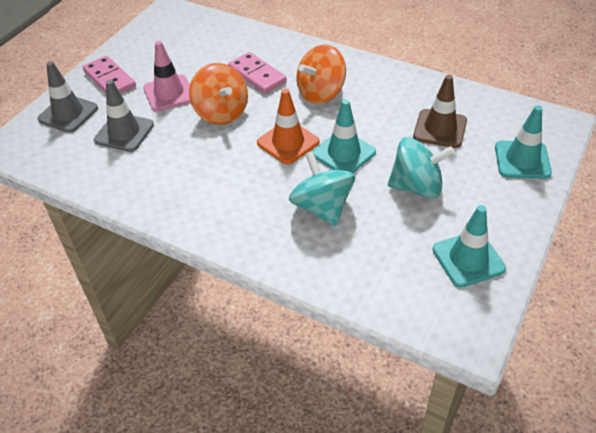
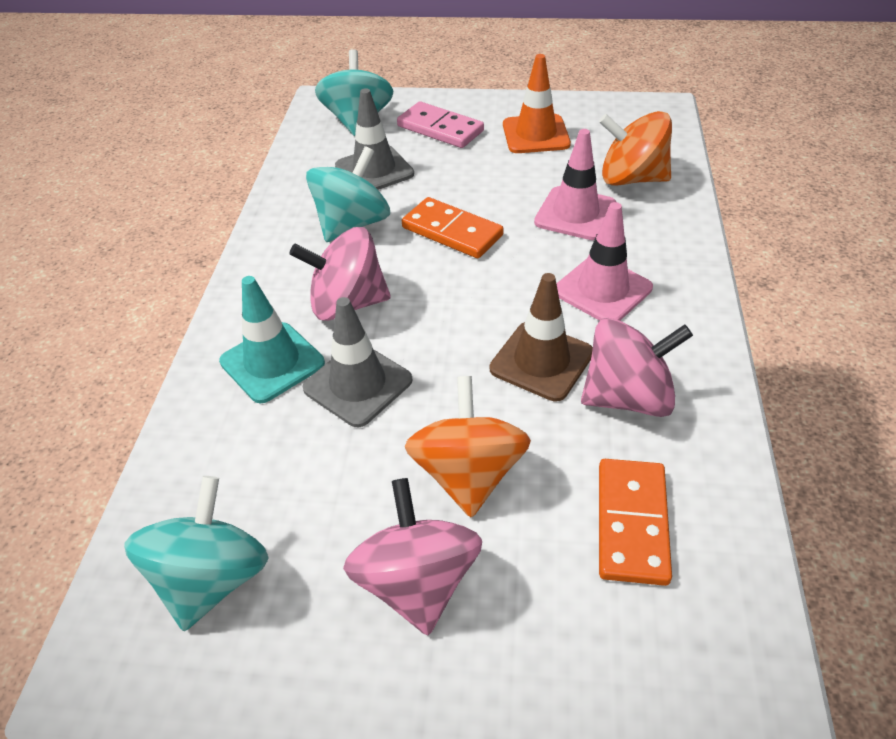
orange domino: none = 0 -> [402,197,504,258] [599,459,672,586] = 2
pink domino: [83,56,136,94] [228,52,287,94] = 2 -> [397,102,484,148] = 1
pink spinning top: none = 0 -> [289,227,391,321] [343,478,482,635] [581,318,693,417] = 3
pink traffic cone: [143,41,191,111] = 1 -> [534,129,616,240] [556,202,653,321] = 2
turquoise spinning top: [289,151,355,226] [388,137,455,199] = 2 -> [124,476,269,631] [306,146,390,242] [315,49,393,136] = 3
turquoise traffic cone: [313,99,376,173] [433,205,506,288] [495,105,552,179] = 3 -> [219,276,325,403] = 1

